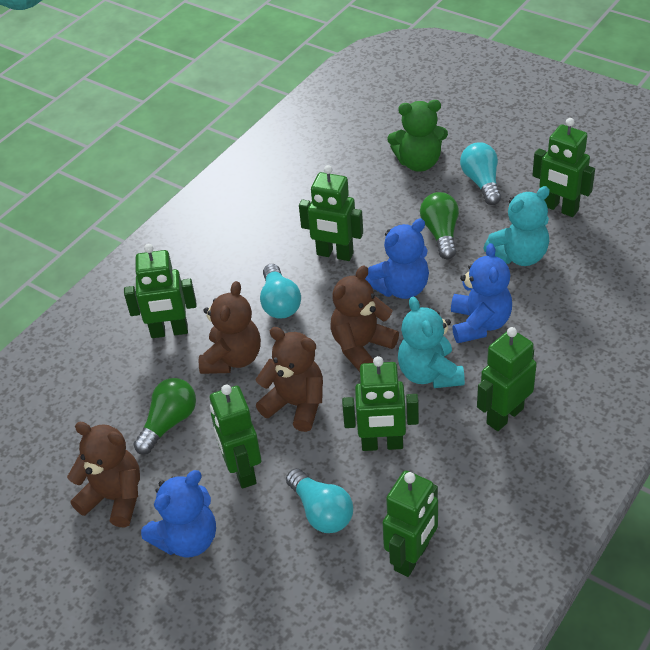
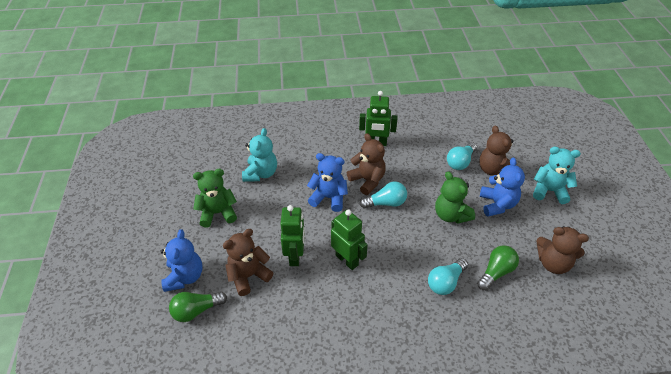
green robot: [124,244,197,338] [210,385,261,489] [299,165,363,261] [342,356,419,451] [382,470,438,577] [477,327,537,431] [532,118,595,217] = 7 -> [280,205,305,266] [331,209,368,270] [359,91,397,146] = 3
green teddy bear: [387,100,448,172] = 1 -> [193,169,237,227] [435,171,475,224] = 2

